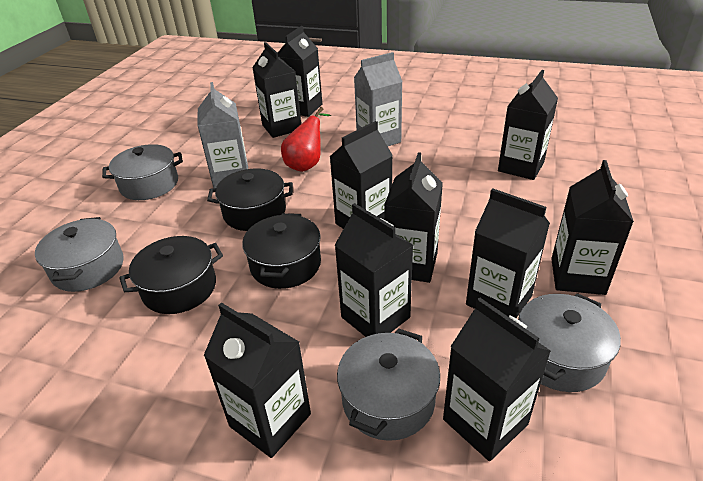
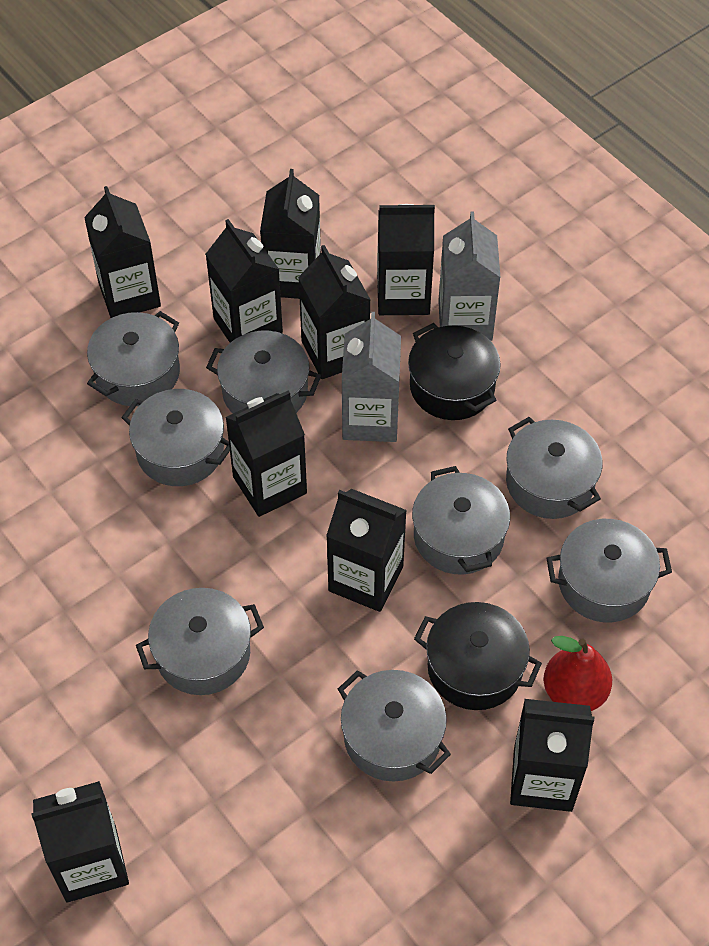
black carton: [203,302,311,458] [252,42,301,138] [278,26,322,117] [330,121,393,229] [334,203,413,337] [384,152,443,283] [443,297,551,461] [466,188,550,318] [498,70,558,180] [551,160,634,295] = 10 -> [31,781,129,902] [84,186,161,318] [205,219,283,343] [225,390,307,517] [260,169,321,299] [298,245,371,379] [326,489,407,612] [377,204,435,315] [510,699,594,812] = 9
black pot: [119,236,223,314] [207,168,293,231] [242,213,321,289] = 3 -> [408,323,501,420] [414,602,542,710] = 2
grey pot: [35,217,124,292] [102,144,183,200] [337,328,440,441] [518,293,621,392] = 4 -> [87,311,180,406] [121,389,230,486] [136,588,264,695] [206,331,321,413] [338,670,451,782] [412,466,510,575] [506,417,603,519] [546,519,672,622] = 8

